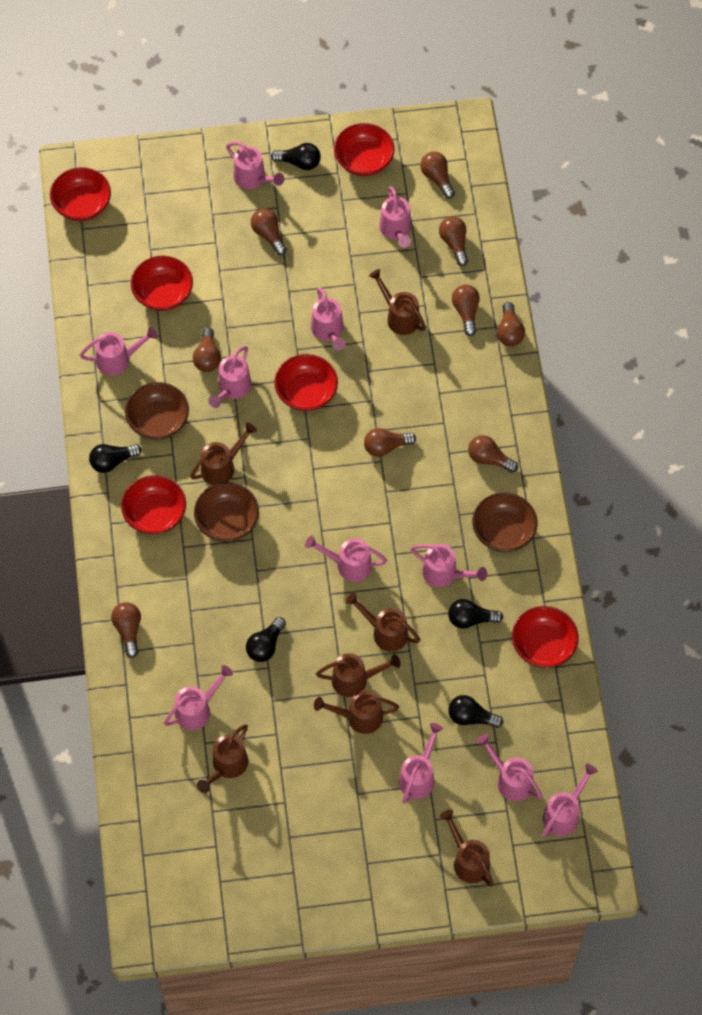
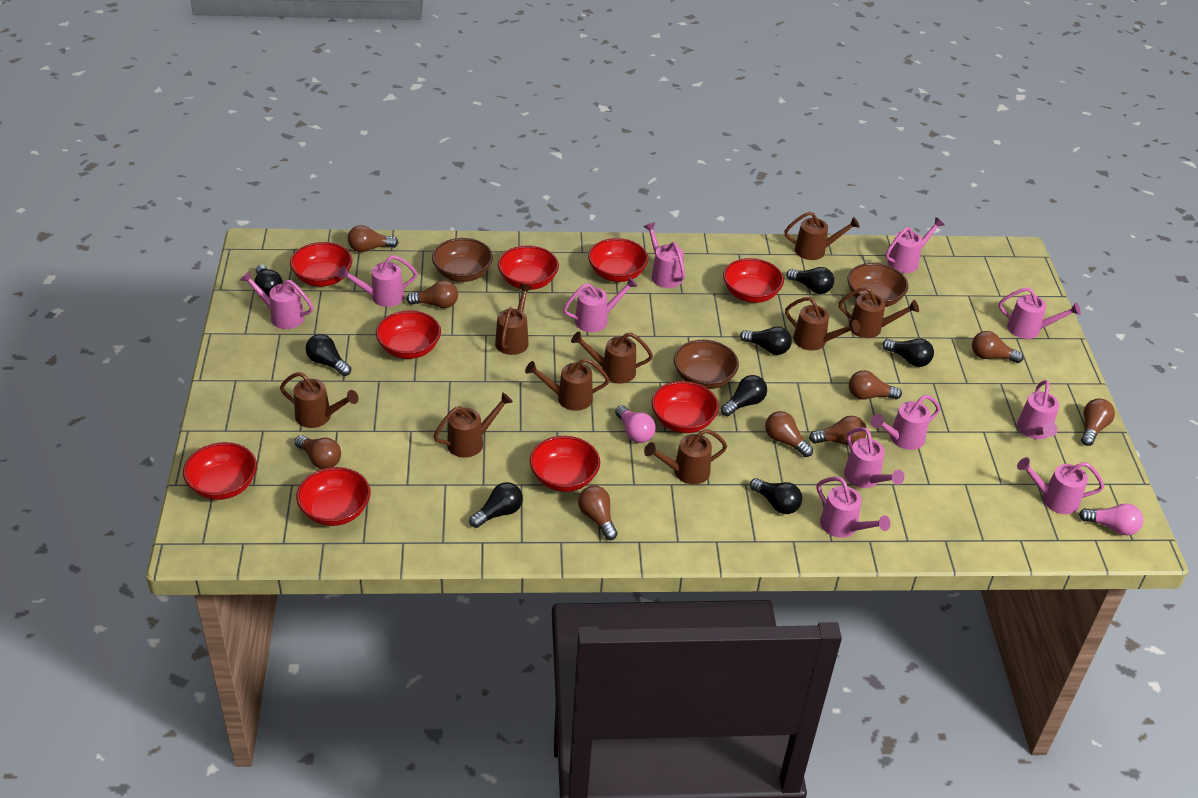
black light bulb: [89,444,141,473] [246,617,286,662] [271,143,321,170] [448,599,503,629] [448,695,503,728] = 5 -> [254,265,283,297] [305,334,351,376] [469,482,523,528] [721,375,767,417] [740,326,792,355] [750,478,802,514] [786,267,834,294] [882,339,934,367] = 8
brown watering can: [190,422,257,485] [197,724,248,793] [314,690,399,734] [316,653,401,697] [346,593,420,652] [369,269,426,335] [440,809,494,887] = 7 -> [280,372,358,428] [433,392,513,458] [495,284,532,355] [525,358,609,411] [571,332,653,383] [644,429,727,484] [784,212,860,260] [785,297,860,351] [839,286,919,338] = 9
pink light bulb: none = 0 -> [615,405,656,443] [1079,504,1143,535] = 2
red bowl: [50,167,111,221] [121,475,186,535] [131,256,193,311] [274,354,338,411] [334,123,394,176] [512,606,579,668] = 6 -> [183,442,257,500] [290,242,353,287] [296,467,370,526] [376,310,441,359] [498,245,559,290] [530,436,600,492] [588,238,648,282] [651,381,719,433] [723,258,784,303] = 9

